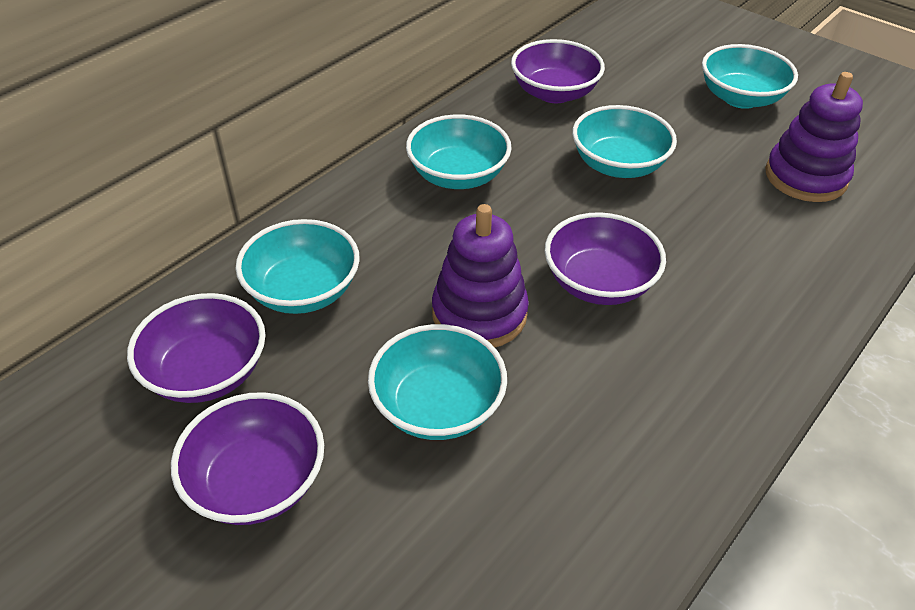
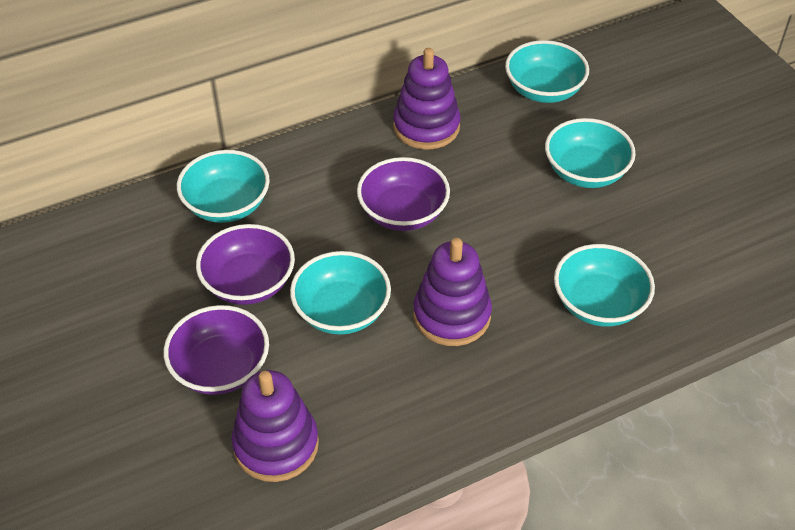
purple bowl: [127,293,266,403] [171,392,324,525] [511,39,605,103] [544,212,666,305] = 4 -> [163,305,269,395] [196,224,295,305] [357,157,450,231] = 3
purple stacking toy: [432,204,529,347] [765,72,863,202] = 2 -> [232,370,319,482] [393,48,460,150] [413,238,492,346] = 3

